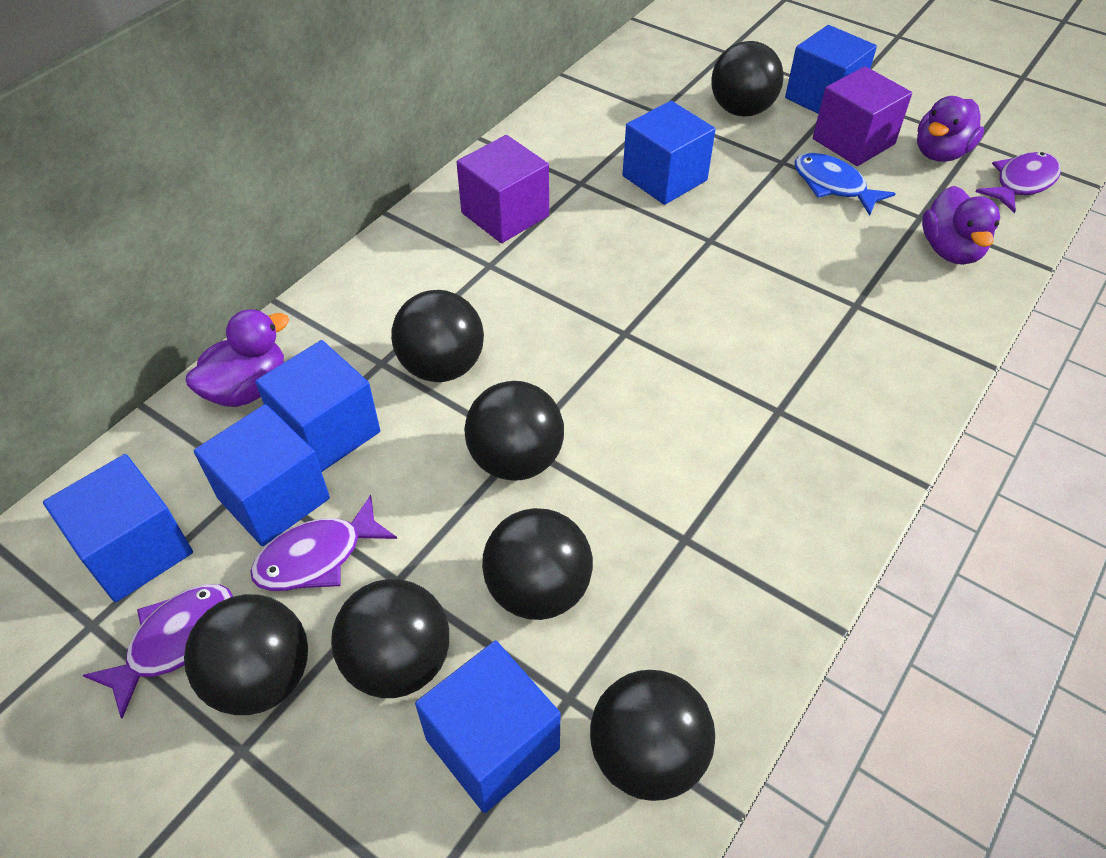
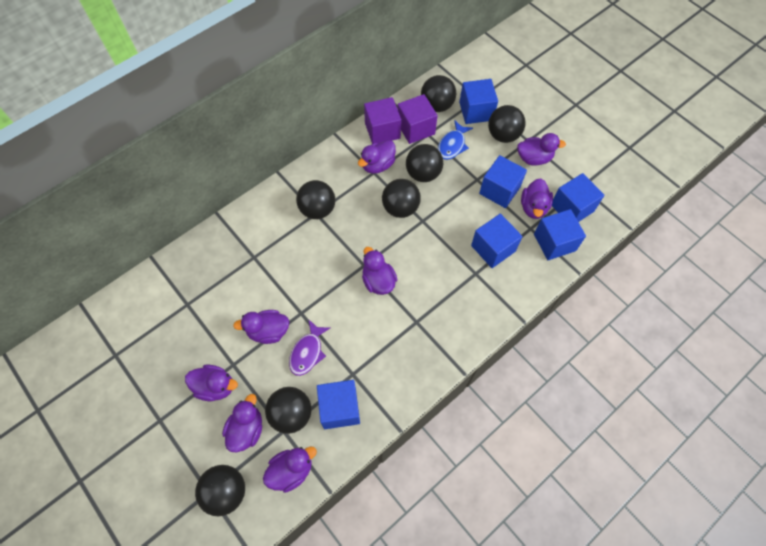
purple duck: [185,309,289,407] [917,96,984,162] [922,186,1000,265] = 3 -> [185,364,238,401] [222,394,262,453] [233,310,289,344] [263,447,317,493] [358,140,396,174] [362,247,398,295] [517,133,566,166] [521,178,553,219] = 8
purple fish: [83,584,233,719] [250,495,397,591] [975,152,1061,213] = 3 -> [289,319,331,376] = 1

